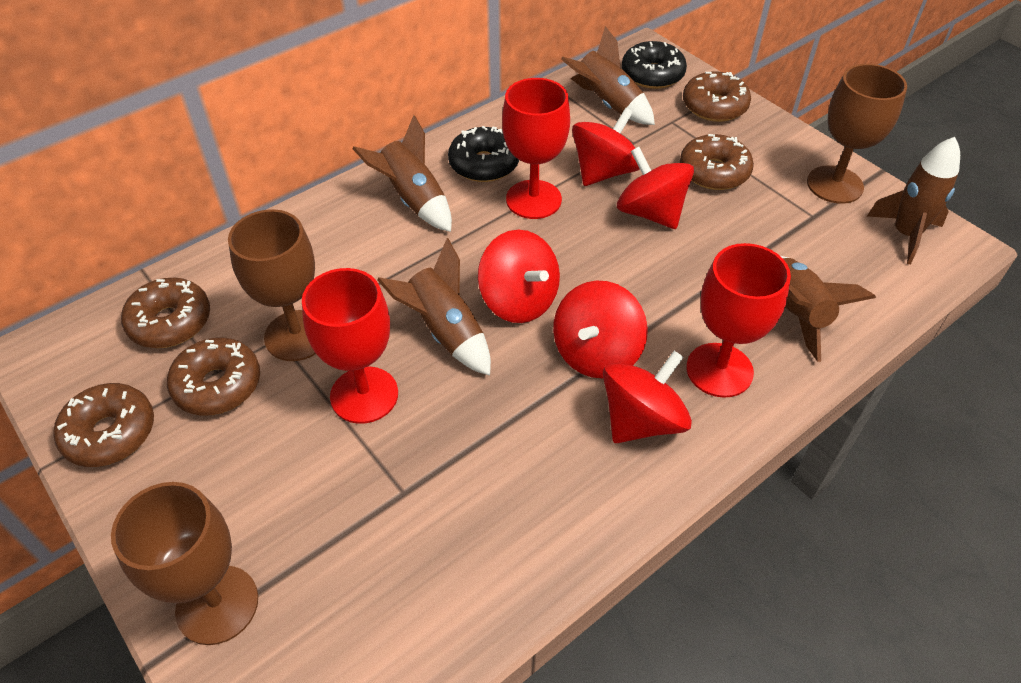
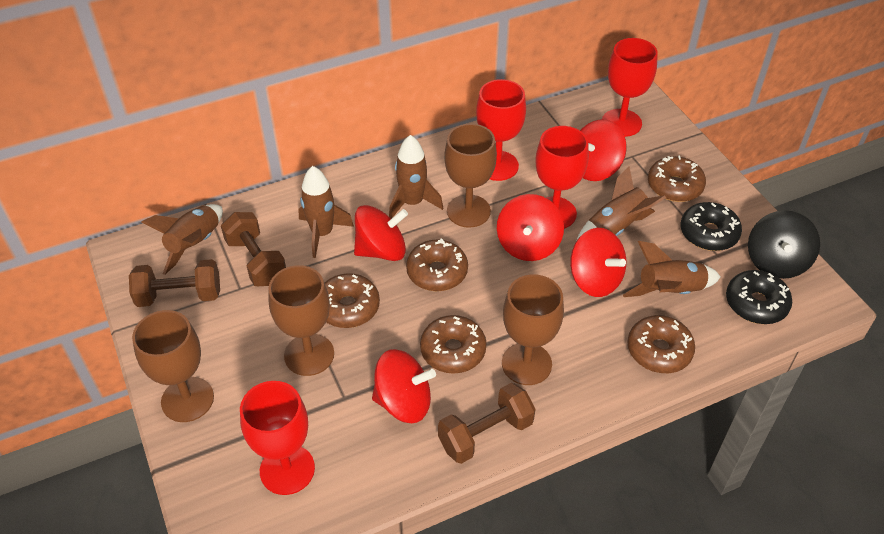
black spinning top: none = 0 -> [748,210,820,279] = 1
brown dumbbell: none = 0 -> [129,259,220,307] [221,212,286,286] [438,383,535,464] = 3
brown goblet: [111,482,258,645] [228,209,316,361] [807,64,907,204] = 3 -> [132,310,214,422] [268,265,334,376] [444,124,497,228] [502,274,564,385] = 4
red goblet: [302,268,398,424] [502,78,570,219] [686,243,791,398] = 3 -> [240,381,315,495] [476,79,526,181] [536,126,589,229] [602,38,658,137] = 4

